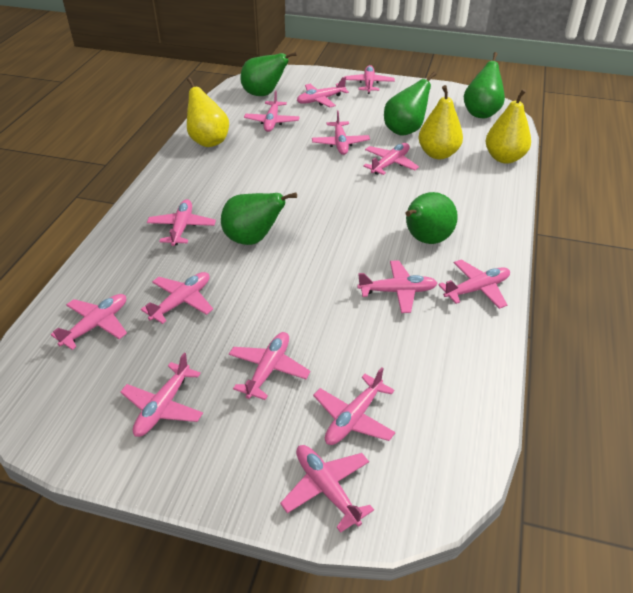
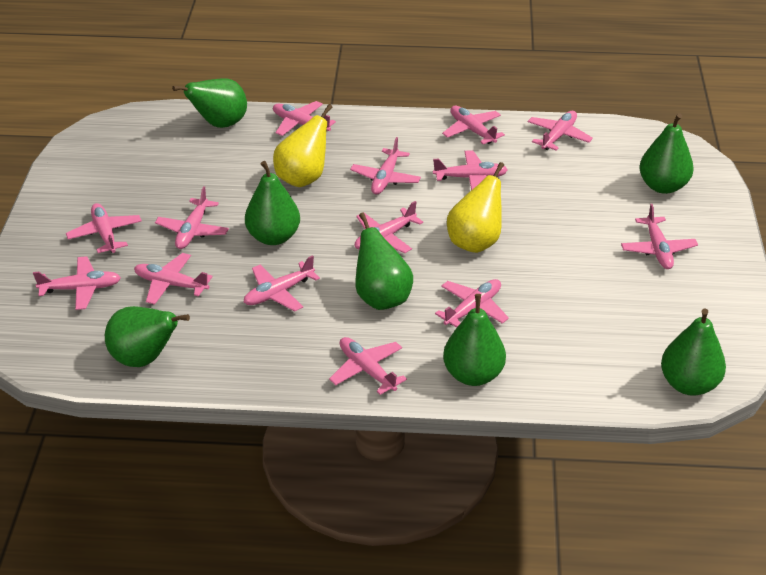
green pear: [221,192,297,245] [240,52,297,96] [384,71,437,136] [405,192,458,244] [464,52,505,118] = 5 -> [105,306,190,367] [172,78,247,128] [245,161,300,245] [355,213,413,310] [443,294,506,386] [640,113,694,194] [661,309,726,396] = 7
yellow pear: [187,78,229,147] [419,85,463,159] [486,89,531,163] = 3 -> [273,104,333,187] [447,162,504,253] = 2

